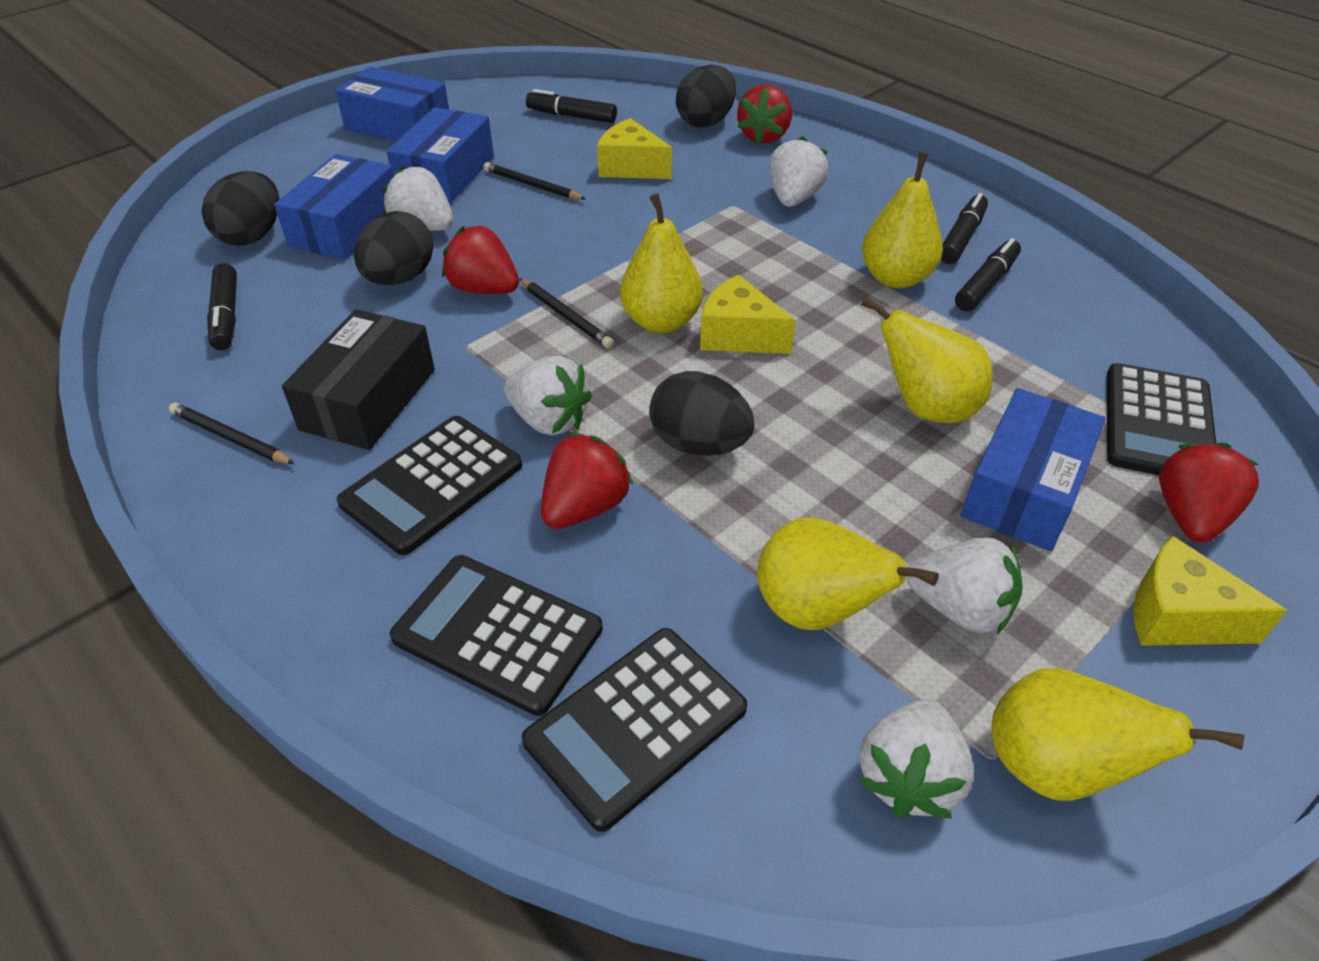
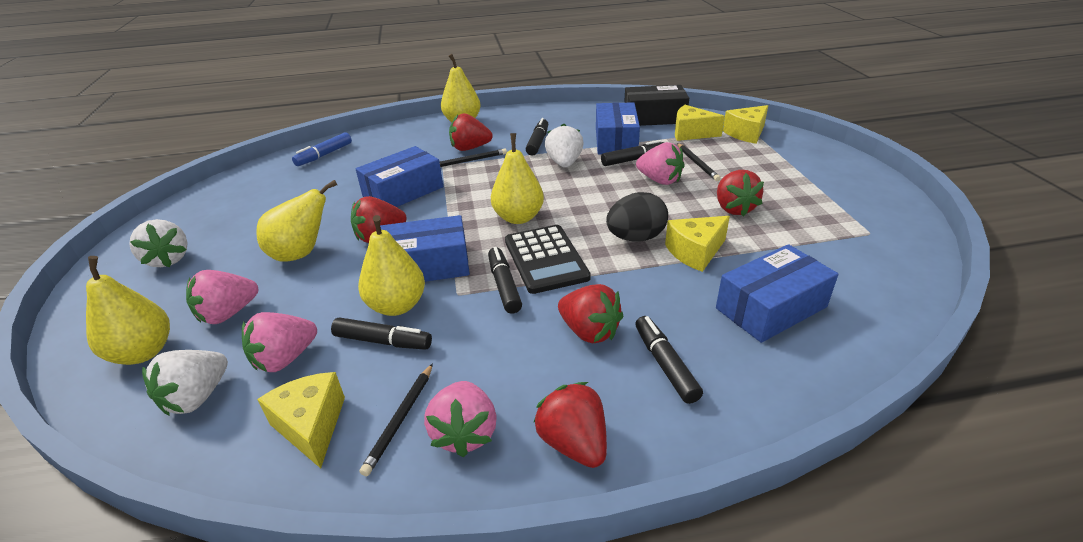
black calculator: [337,416,522,555] [390,555,603,716] [522,628,747,832] [1107,363,1216,475] = 4 -> [505,225,591,294] = 1
black egg: [202,171,279,246] [354,211,433,285] [649,371,754,456] [676,65,736,128] = 4 -> [606,192,668,242] = 1
black marker: [207,263,237,350] [526,89,617,123] [941,193,988,264] [955,238,1021,311] = 4 -> [331,317,432,350] [488,247,522,314] [526,118,548,156] [601,140,664,166] [635,316,703,404] = 5
blue marker: none = 0 -> [292,132,352,166] = 1
pink strawberry: none = 0 -> [186,270,258,324] [242,312,317,372] [424,381,497,457] [636,142,684,185] = 4
red strawberry: [442,226,519,294] [541,432,633,529] [737,84,792,144] [1159,443,1259,543] = 4 -> [351,196,407,243] [449,113,493,151] [534,382,607,468] [558,284,623,344] [717,170,764,216] = 5
white strawberry: [383,166,453,231] [504,356,592,435] [769,136,829,207] [859,699,974,818] [906,537,1023,634] = 5 -> [129,219,188,267] [142,350,228,415] [545,123,584,168] = 3
yellow cheese: [597,118,672,179] [700,275,795,354] [1133,536,1288,646] = 3 -> [257,372,345,468] [665,216,730,272] [675,105,725,141] [723,105,768,144] = 4

